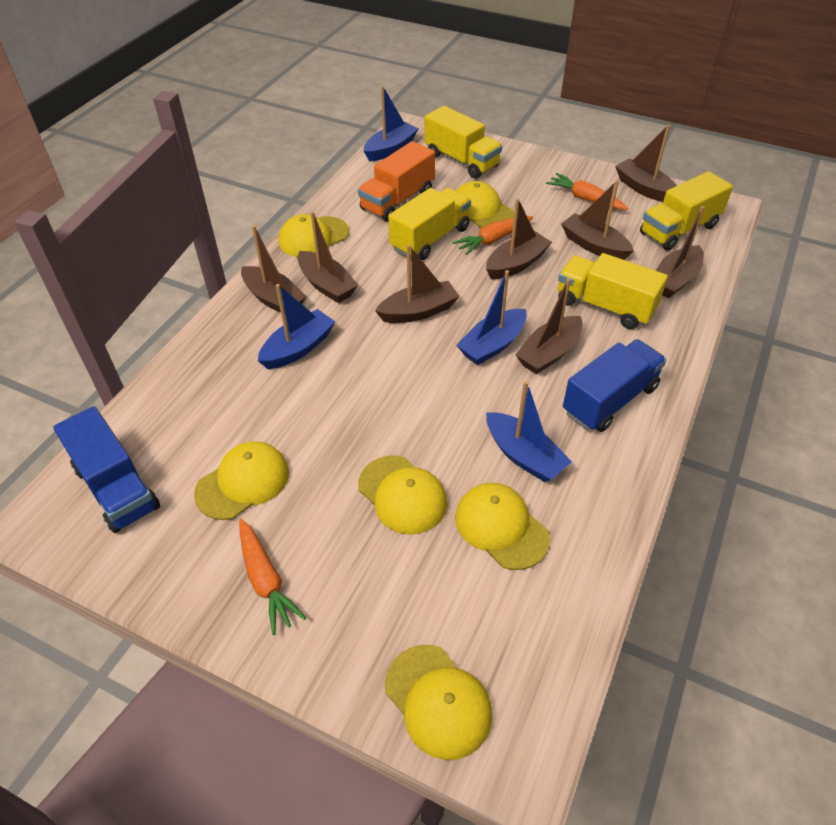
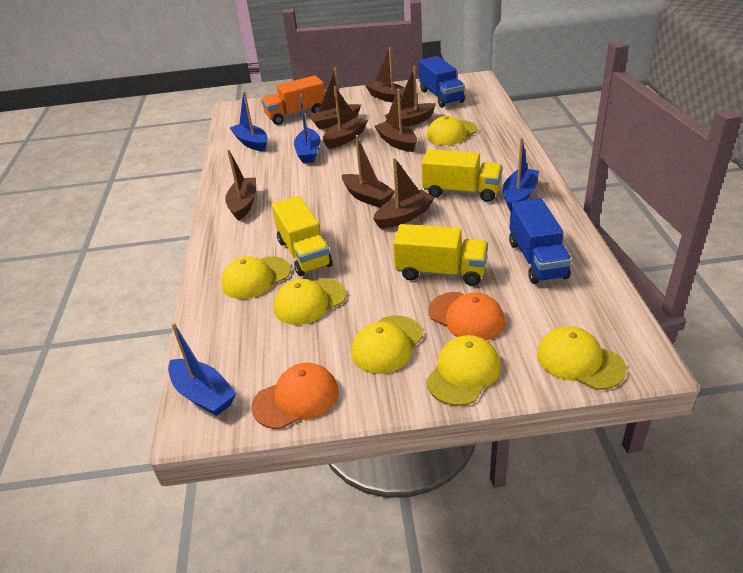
orange cap: none = 0 -> [252,363,339,429] [428,292,505,341] = 2
orange carrot: [239,519,306,635] [453,216,533,255] [546,173,628,210] = 3 -> none = 0
yellow truck: [388,188,471,260] [425,106,502,179] [558,253,668,329] [640,171,733,251] = 4 -> [272,196,333,276] [393,224,488,286] [421,149,503,202] = 3

